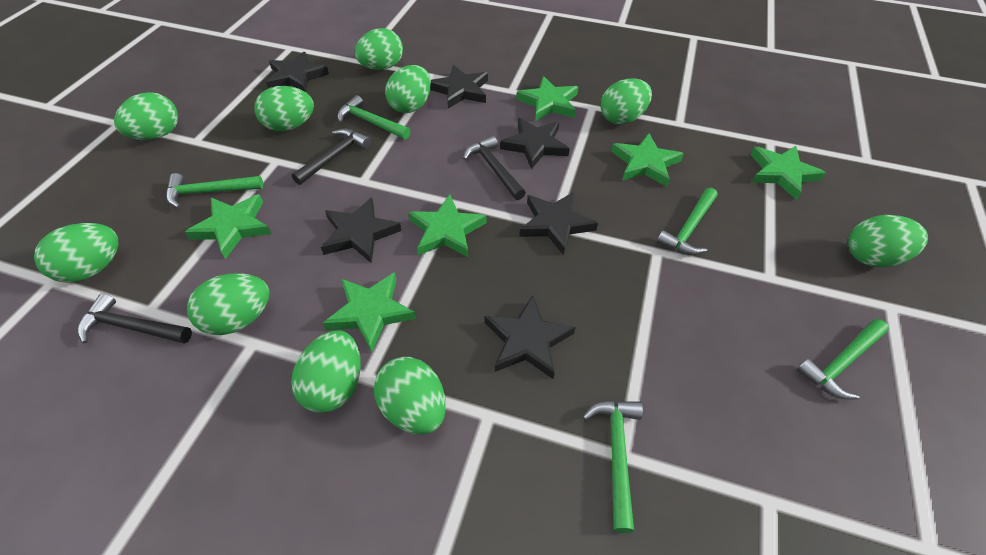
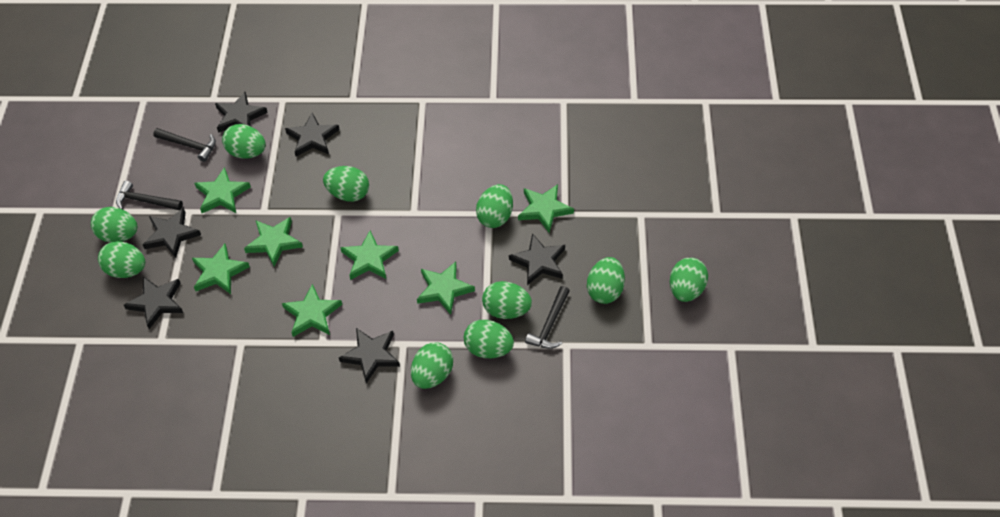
green hammer: [166,173,263,208] [337,95,411,139] [582,401,643,533] [656,188,717,255] [796,319,889,400] = 5 -> none = 0
green star: [185,194,271,259] [323,272,416,352] [408,194,487,257] [516,76,578,121] [611,133,684,187] [750,146,826,200] = 6 -> [192,244,250,294] [195,167,251,213] [244,217,303,267] [282,284,342,337] [340,230,399,280] [417,262,475,315] [518,184,574,233] = 7

